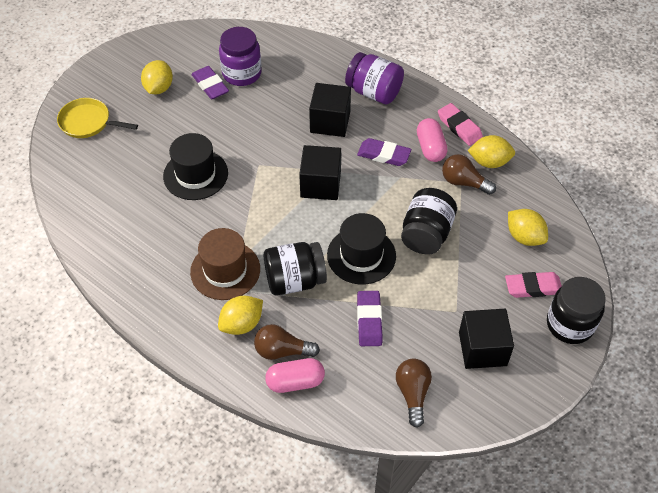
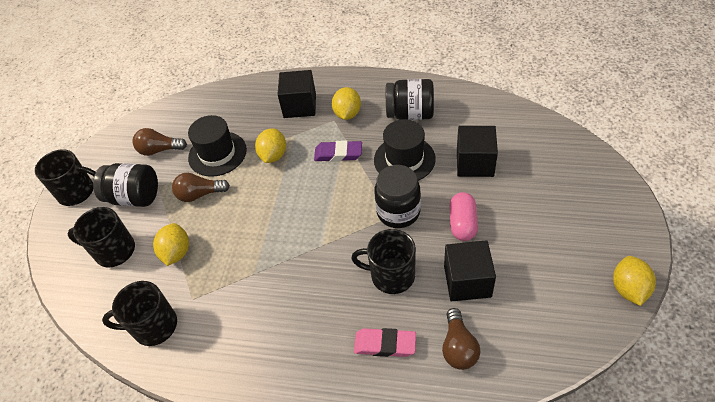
black mug: none = 0 -> [35,149,96,206] [68,207,135,268] [102,281,177,346] [351,229,416,294] = 4
brown hat: [190,228,260,300] = 1 -> none = 0
pink capsule: [265,358,325,393] [417,118,448,162] = 2 -> [449,192,478,241] = 1
pink eraser: [438,103,483,146] [505,272,562,298] = 2 -> [354,328,416,357] = 1
purple eraser: [191,66,229,99] [357,138,411,166] [357,291,382,346] = 3 -> [314,140,362,162] = 1
purple jar: [219,27,262,86] [345,52,404,104] = 2 -> none = 0
yellow pan: [57,98,138,138] = 1 -> none = 0

